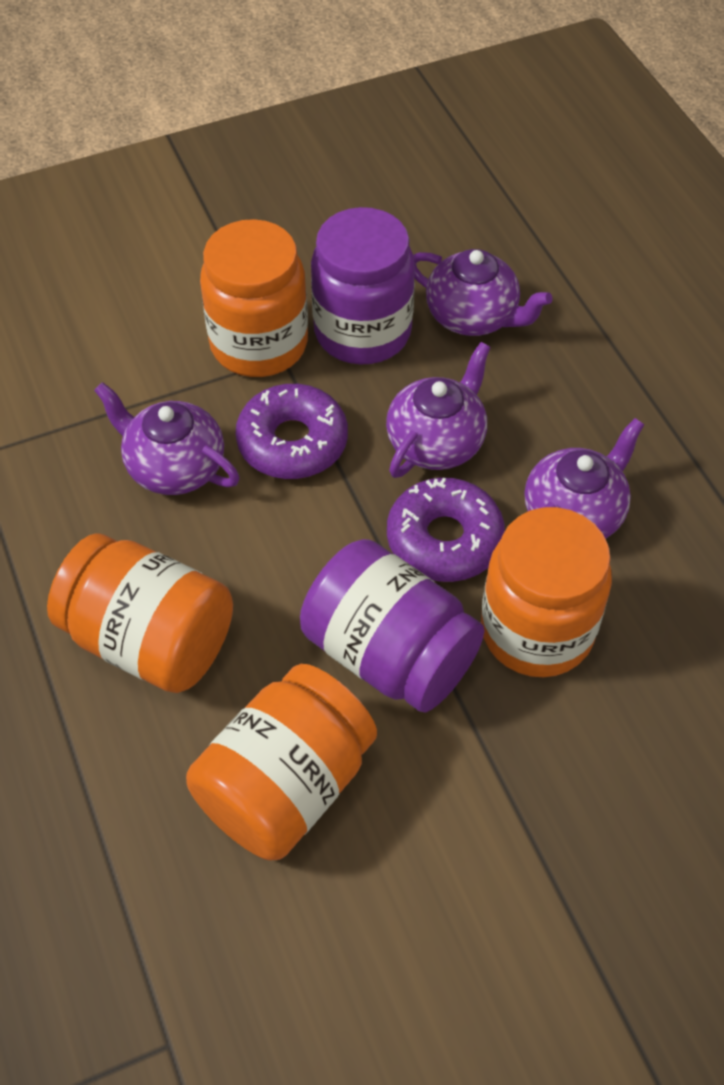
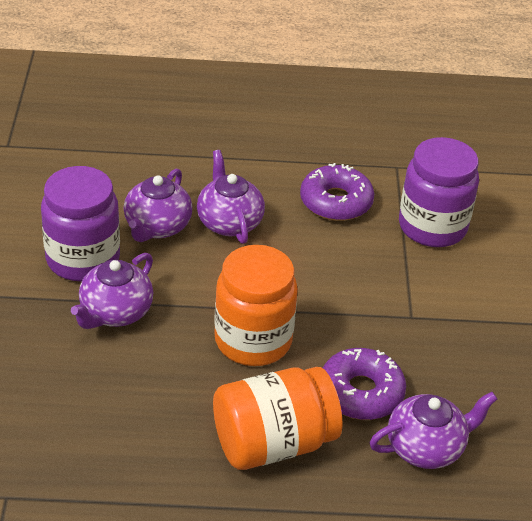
orange jar: [47,533,233,693] [186,664,377,861] [200,219,308,377] [481,507,612,677] = 4 -> [213,367,342,470] [214,245,298,366] = 2

